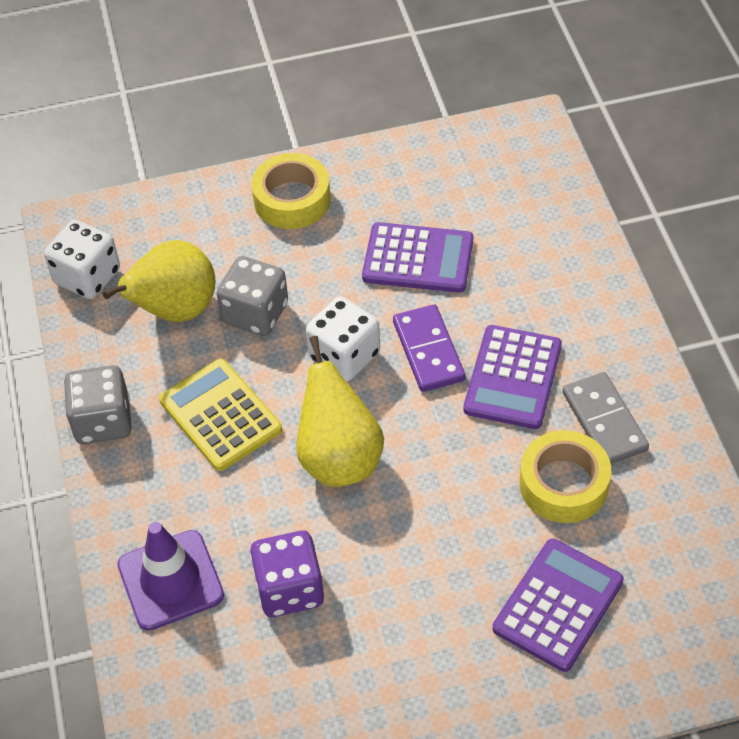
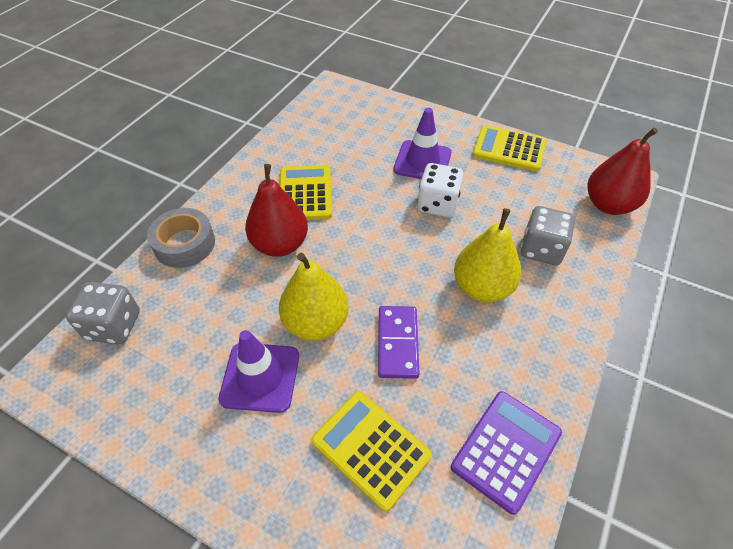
grey domino: [562,372,649,464] = 1 -> none = 0
grey tape: none = 0 -> [147,208,215,268] = 1
purple calculator: [362,222,473,293] [463,325,562,429] [493,539,624,672] = 3 -> [451,391,562,515] = 1
purple dice: [250,530,324,617] = 1 -> none = 0
purple traffic cone: [117,522,224,631] = 1 -> [219,330,299,413] [393,108,451,179] = 2
red pear: none = 0 -> [245,164,308,257] [588,128,658,215] = 2
white dice: [44,220,120,299] [306,297,380,382] = 2 -> [417,163,463,218] = 1
yellow calculator: [159,359,282,471] = 1 -> [279,165,332,220] [311,391,432,512] [472,125,547,171] = 3
yellow tape: [251,153,331,229] [520,430,611,523] = 2 -> none = 0

